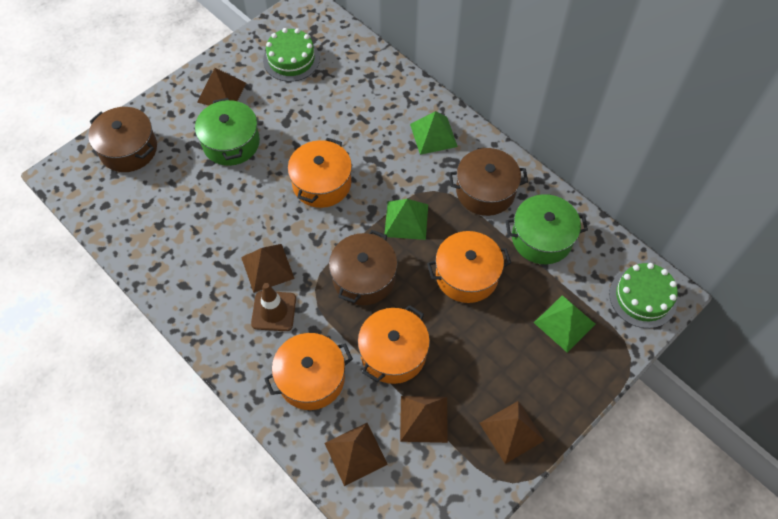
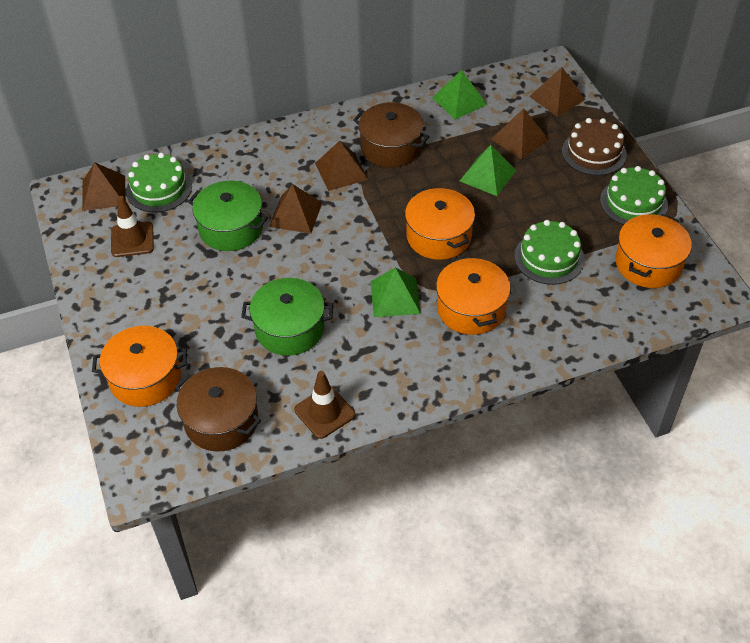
brown cake: none = 0 -> [562,118,627,176] = 1
brown pot: [88,107,157,172] [329,230,397,305] [449,148,528,216] = 3 -> [175,367,261,452] [353,102,429,168] = 2
brown traffic cone: [251,283,296,331] = 1 -> [111,196,154,257] [294,371,355,439] = 2
green cake: [263,28,320,82] [609,263,678,328] = 2 -> [126,153,192,212] [514,220,585,285] [600,166,668,225] = 3

